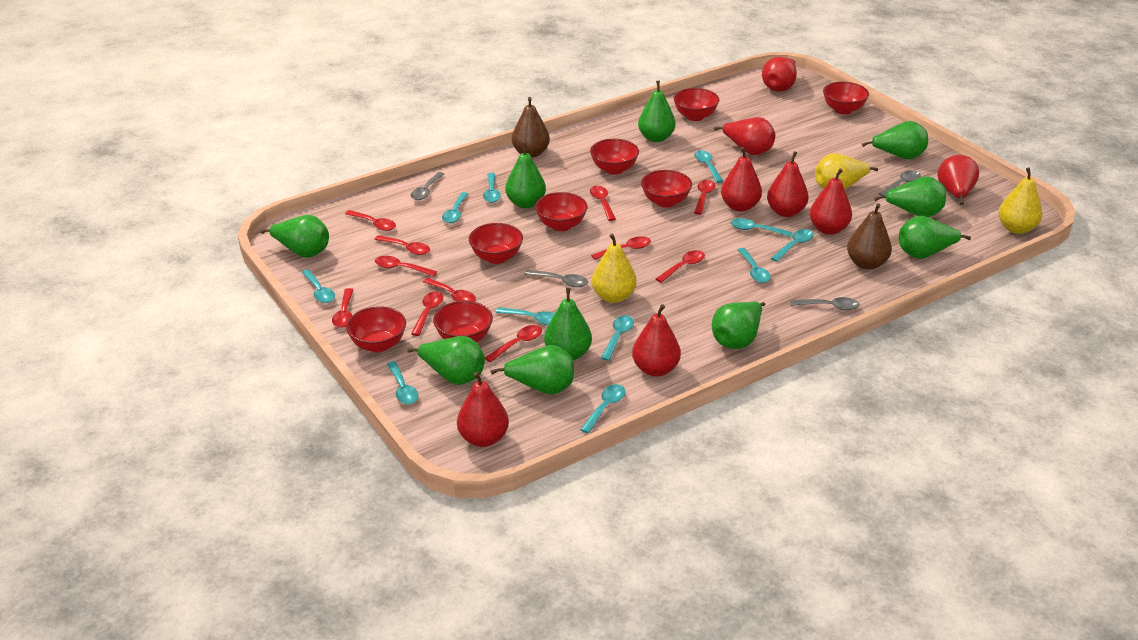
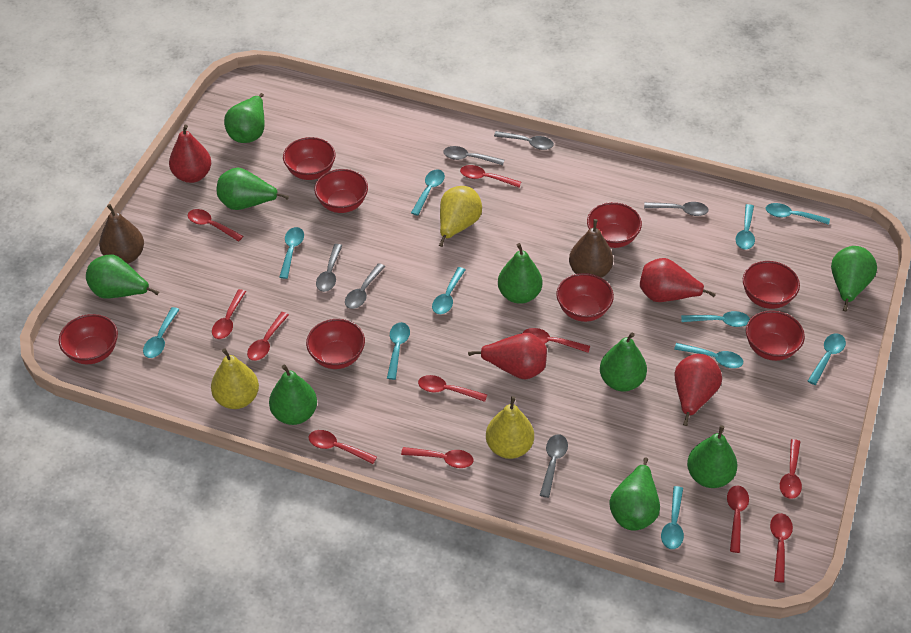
green pear: [260,215,329,258] [407,336,485,385] [491,345,574,395] [505,143,546,208] [544,288,592,360] [638,81,676,142] [712,301,765,349] [862,121,928,159] [874,176,946,217] [899,216,971,259] = 10 -> [86,254,159,299] [217,167,289,210] [224,93,265,143] [269,364,317,425] [498,243,542,304] [600,332,647,392] [609,457,660,531] [687,425,738,488] [831,246,877,311] = 9
grey spoon: [411,172,444,200] [525,270,588,287] [790,297,860,310] [878,170,921,196] = 4 -> [316,244,342,292] [345,263,385,309] [443,146,504,165] [494,131,554,150] [540,434,568,498] [644,202,709,216] = 6
red pear: [457,372,509,447] [632,304,681,377] [714,117,775,155] [721,147,762,212] [762,57,797,92] [767,151,809,217] [810,169,852,235] [937,155,979,205] = 8 -> [169,125,211,183] [468,333,547,380] [640,258,716,302] [675,354,722,426] = 4

